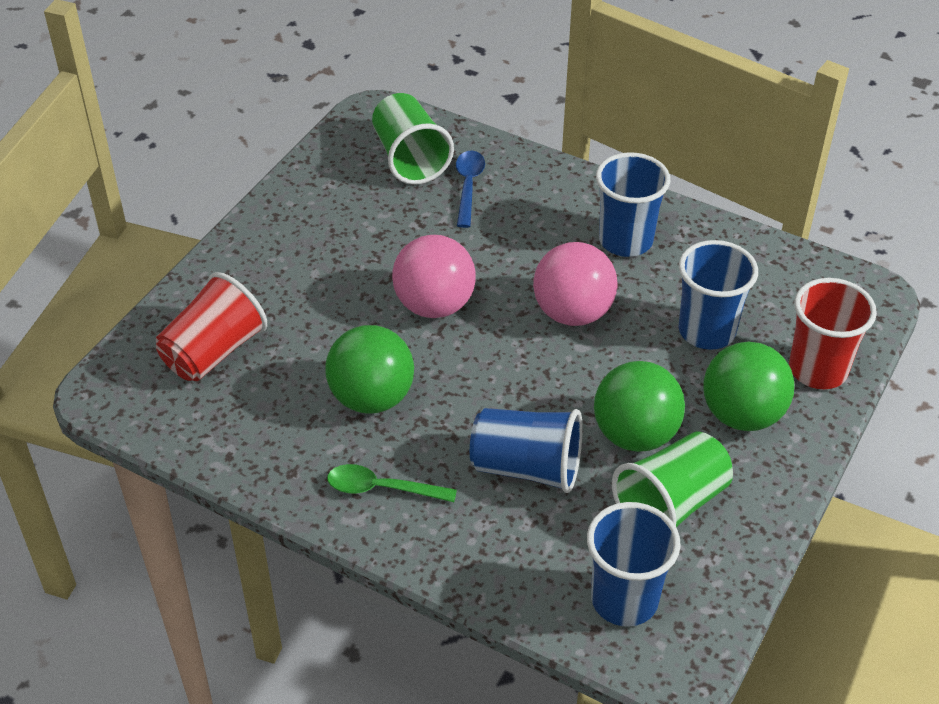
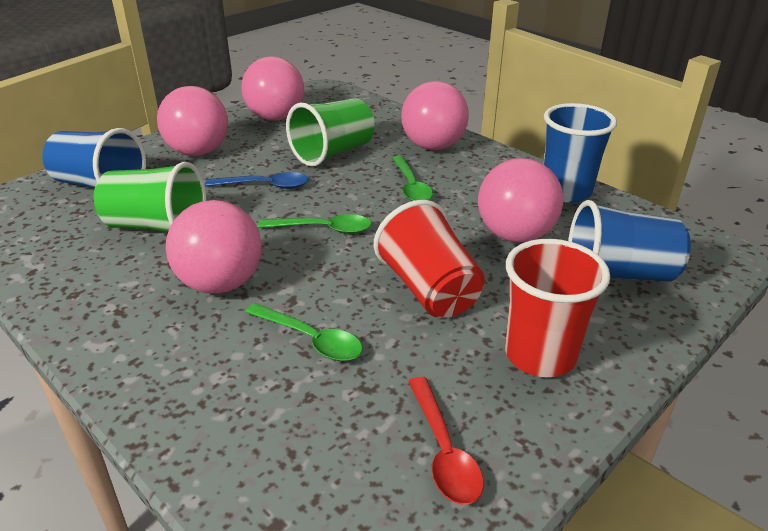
blue cup: [470,408,583,493] [587,502,681,627] [596,152,670,257] [678,240,758,350] = 4 -> [42,128,146,188] [544,103,617,203] [568,200,691,281] = 3
green ball: [325,325,414,414] [594,361,685,452] [703,342,794,431] = 3 -> none = 0
green spoon: [327,464,457,502] = 1 -> [245,303,363,361] [258,214,372,234] [392,156,433,201] = 3
pink ball: [392,235,476,318] [533,242,617,326] = 2 -> [157,86,228,156] [166,200,262,294] [241,56,304,121] [401,81,469,150] [478,158,563,242] = 5
red spoon: none = 0 -> [408,377,484,505] = 1

